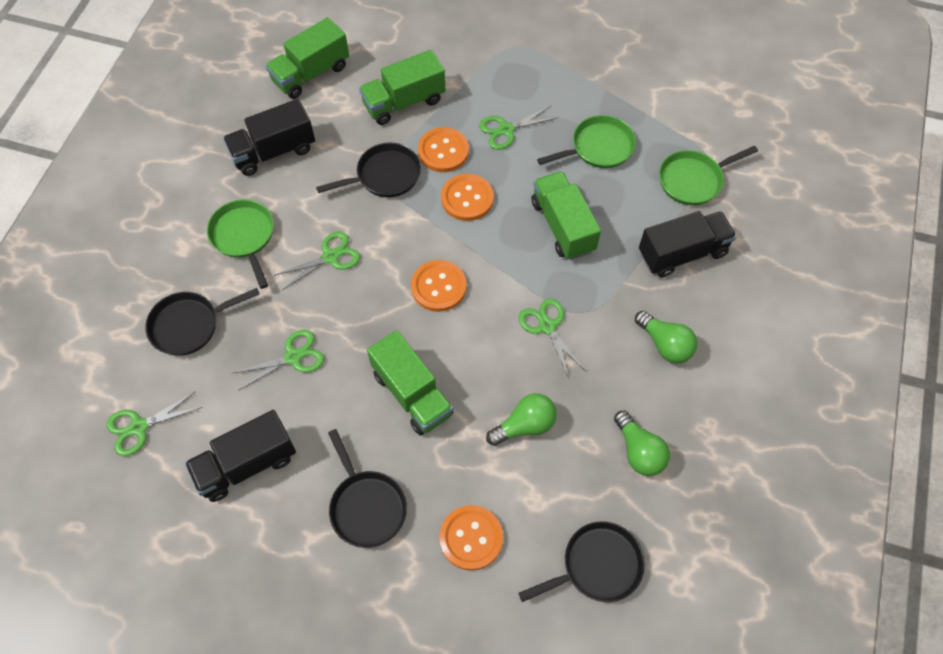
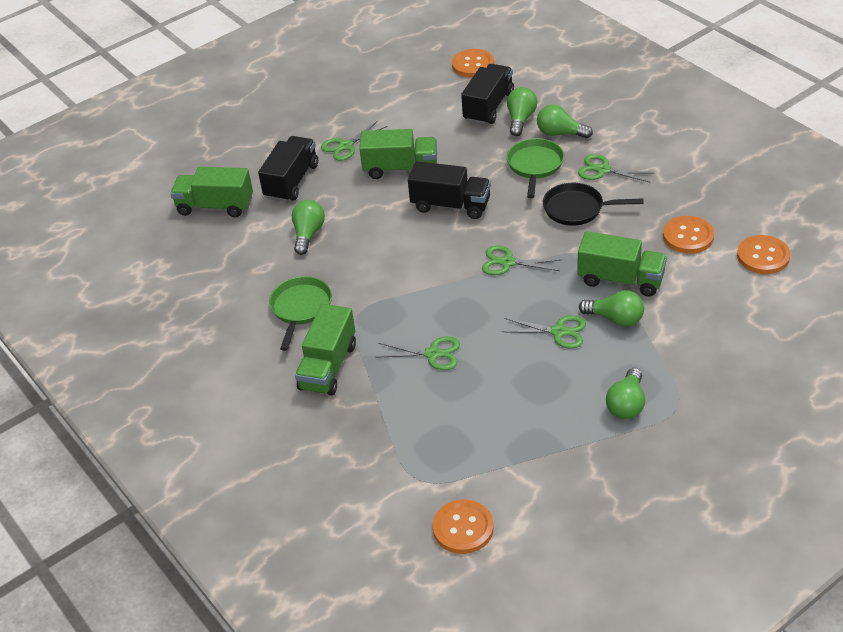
black pan: [145,288,259,356] [316,143,421,197] [328,429,407,548] [519,521,645,602] = 4 -> [543,183,644,226] = 1
green light bulb: [486,393,557,446] [614,411,670,476] [635,311,697,363] = 3 -> [292,200,325,255] [507,87,537,136] [537,105,593,139] [579,290,644,327] [606,368,645,419] = 5
green pan: [207,199,274,289] [537,115,636,168] [659,146,758,205] = 3 -> [269,276,332,351] [507,138,564,198] = 2

